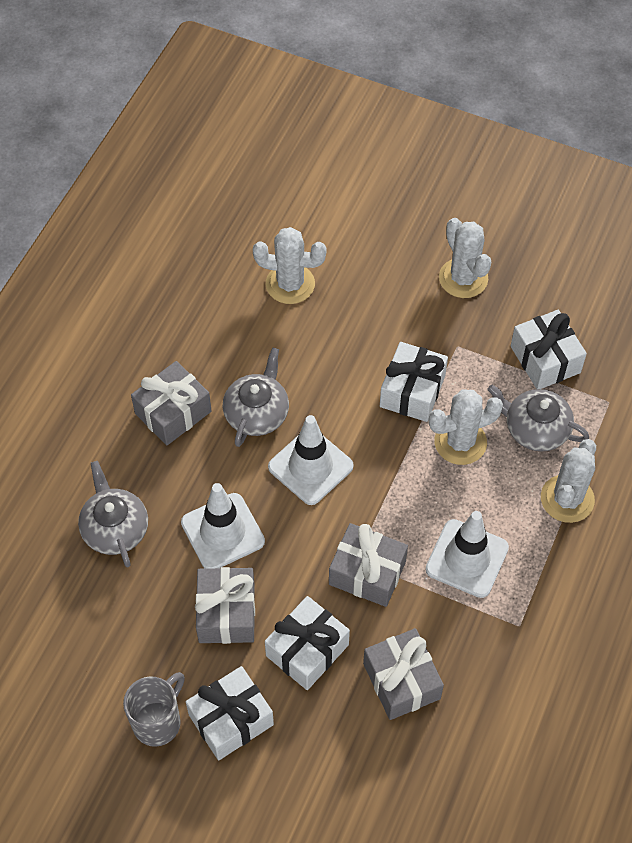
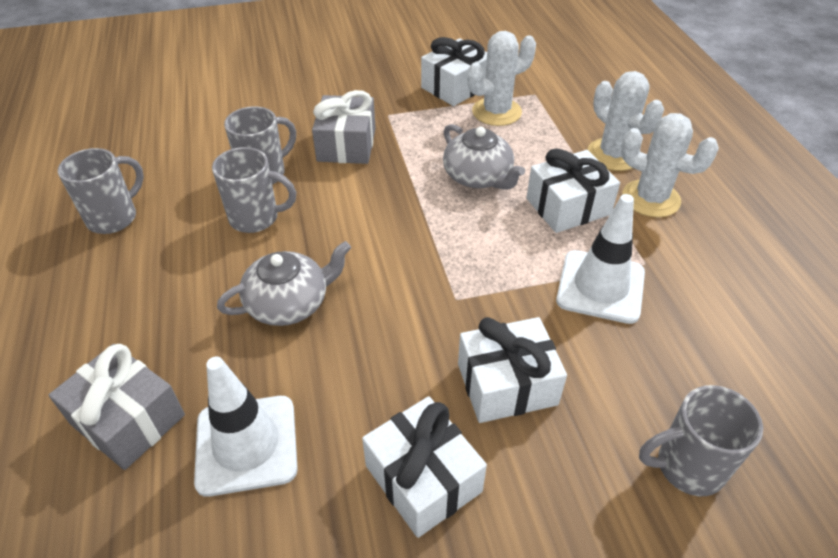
grey gift: [131,361,212,445] [195,567,255,644] [329,523,408,607] [363,628,444,720] = 4 -> [49,344,185,470] [312,90,376,164] = 2
grey mug: [123,672,185,747] = 1 -> [58,148,144,234] [212,147,296,233] [224,106,296,185] [639,385,763,496] = 4
grey teapot: [78,461,148,567] [222,348,289,447] [488,384,589,452] = 3 -> [217,241,351,326] [443,124,525,190] = 2
white cactus: [253,227,327,304] [429,389,503,465] [439,218,491,298] [541,439,596,523] = 4 -> [467,31,536,126] [587,71,664,171] [621,113,719,217] = 3
white traffic cone: [181,483,265,569] [268,415,354,505] [425,511,509,598] = 3 -> [194,357,298,497] [556,194,645,324] = 2

